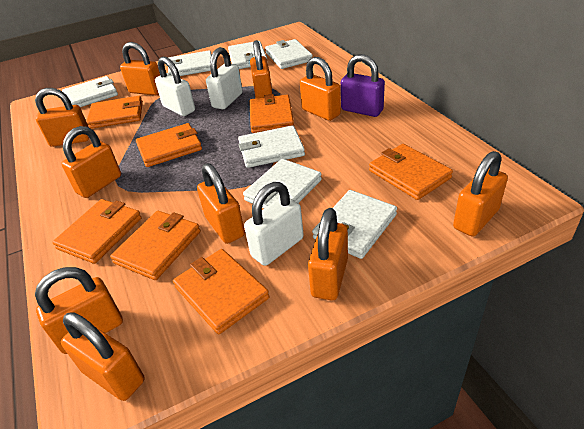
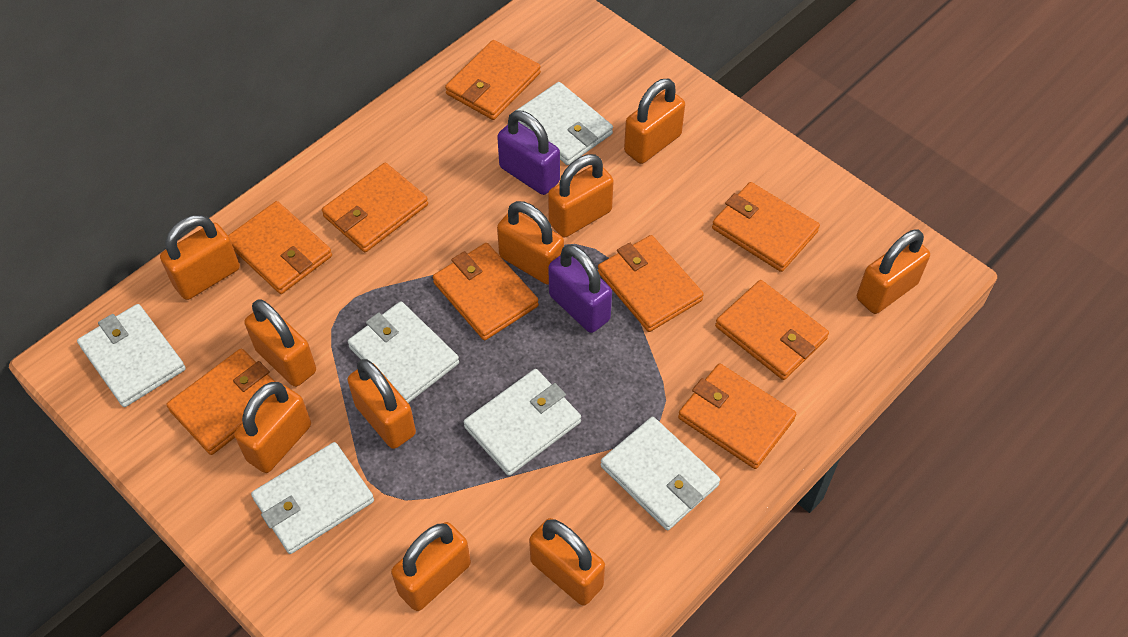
orange wallet: [53,199,142,264] [86,96,143,129] [110,211,201,280] [136,123,202,167] [173,249,270,334] [249,94,294,133] [369,144,453,200] = 7 -> [166,349,275,455] [228,201,332,294] [322,163,428,252] [433,243,539,340] [445,40,541,120] [598,235,704,332] [678,364,796,469] [712,182,820,272] [715,280,829,380] = 9
purple padlock: [341,54,385,117] = 1 -> [497,111,560,195] [548,244,612,333] = 2
white padlock: [155,57,195,116] [206,47,243,109] [244,182,304,266] = 3 -> none = 0
white wallet: [62,76,118,107] [166,50,212,76] [228,41,268,69] [238,125,305,168] [243,159,322,208] [265,39,313,69] [312,190,397,259] = 7 -> [77,304,186,407] [251,442,374,554] [348,301,459,403] [464,369,581,476] [516,82,613,165] [600,417,720,530] = 6

